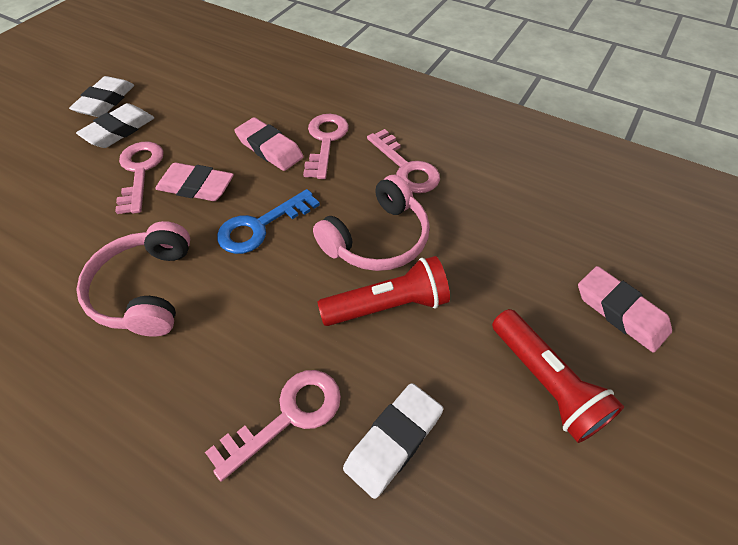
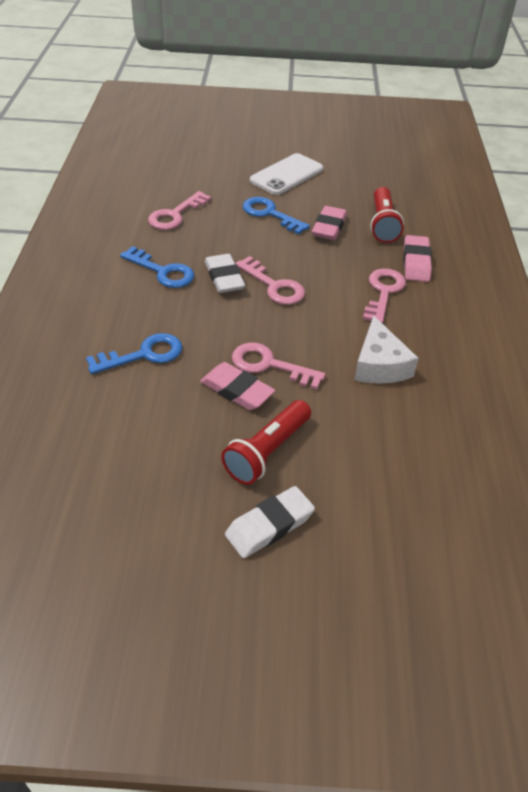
blue key: [217,189,320,254] = 1 -> [86,333,183,374] [120,246,194,288] [243,197,310,235] = 3
pink headphones: [76,221,190,337] [313,175,430,271] = 2 -> none = 0
white cheese: none = 0 -> [354,315,419,384] = 1
white eraser: [69,76,134,117] [76,103,154,148] [343,383,443,499] = 3 -> [205,254,245,293] [225,486,315,558] = 2
white phone: none = 0 -> [250,153,323,195] = 1

